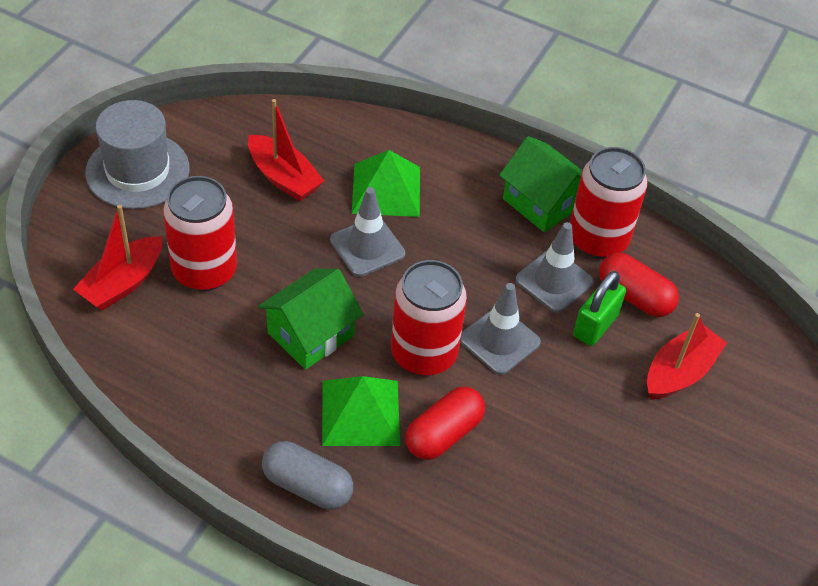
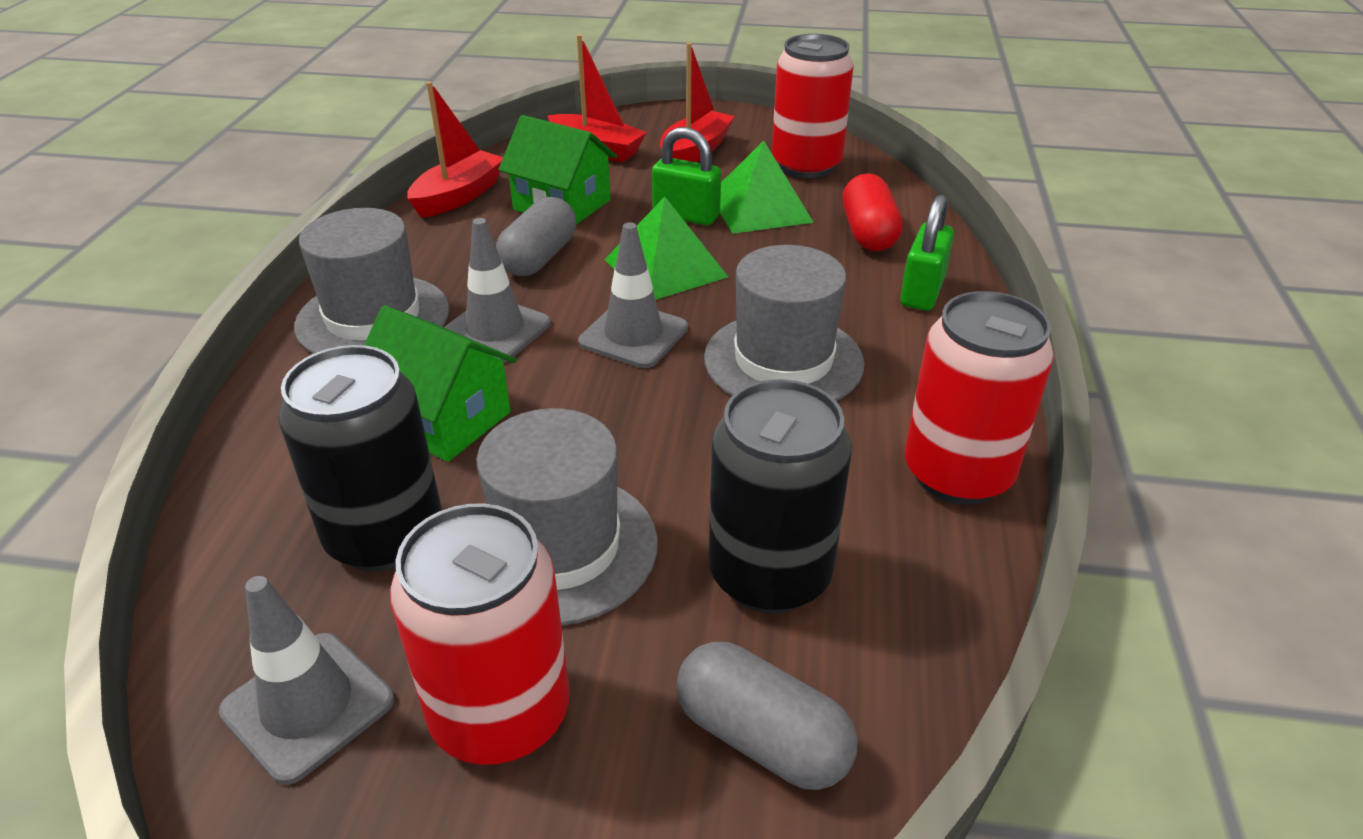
black can: none = 0 -> [278,345,442,571] [709,379,852,614] = 2
green padlock: [573,271,626,346] = 1 -> [652,127,721,225] [900,195,954,311] = 2
grey capsule: [262,441,353,510] = 1 -> [496,197,576,276] [676,642,858,790] = 2
grey hat: [85,100,190,209] = 1 -> [294,208,449,354] [476,408,658,626] [704,245,865,401] = 3
red capsule: [405,386,485,460] [599,253,679,317] = 2 -> [842,173,903,251] = 1

